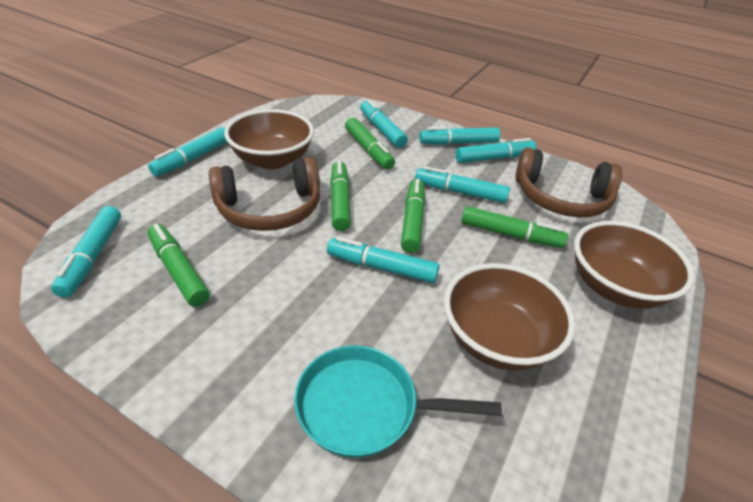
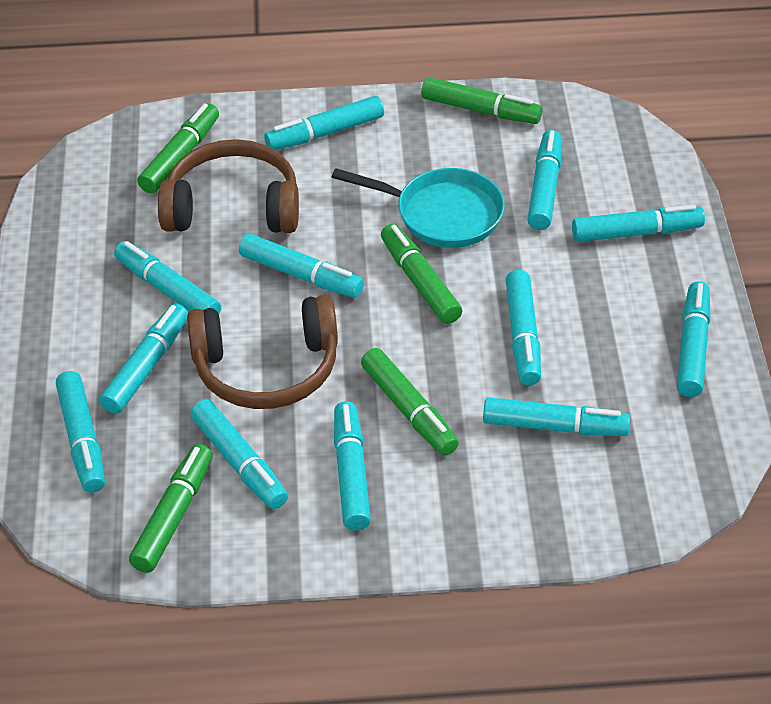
brown bowl: [224,109,314,169] [444,263,575,370] [574,221,694,309] = 3 -> none = 0
turquoise marker: [51,206,121,298] [148,127,227,176] [327,237,440,283] [360,99,408,148] [415,166,510,203] [419,127,500,145] [455,138,536,163] = 7 -> [56,371,105,493] [99,303,188,414] [114,241,221,314] [190,399,288,509] [239,234,364,298] [264,96,384,150] [334,401,371,531] [483,397,630,436] [506,270,541,385] [527,130,562,230] [572,205,705,242] [677,282,711,397] = 12

